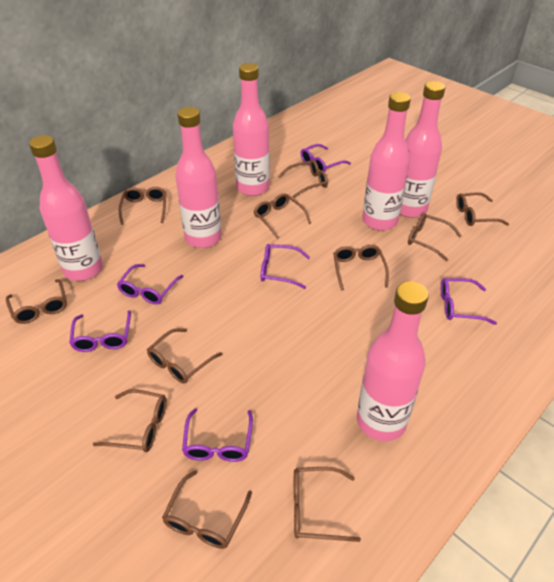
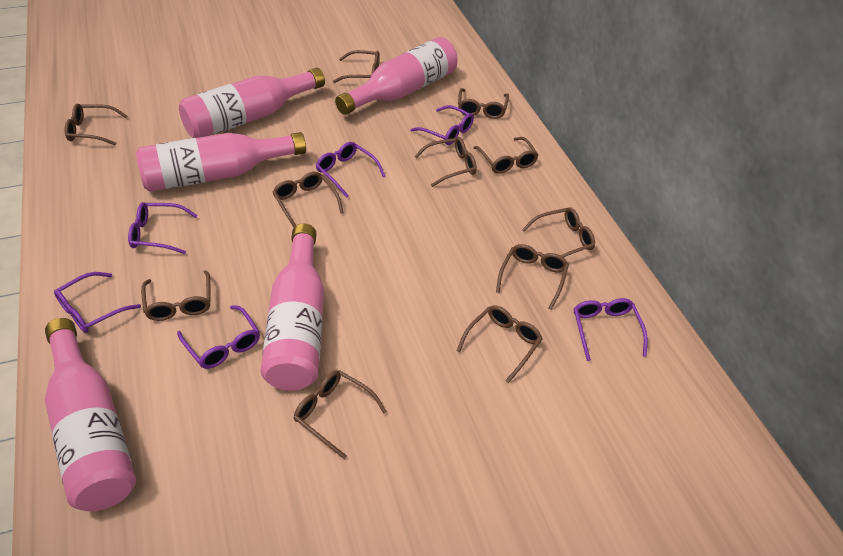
pink bottle: [29,135,103,281] [175,107,222,248] [233,63,270,196] [357,281,429,441] [362,92,411,231] [400,81,445,218] = 6 -> [45,318,136,512] [136,132,306,192] [179,68,325,138] [261,224,324,391] [335,37,458,115] = 5

